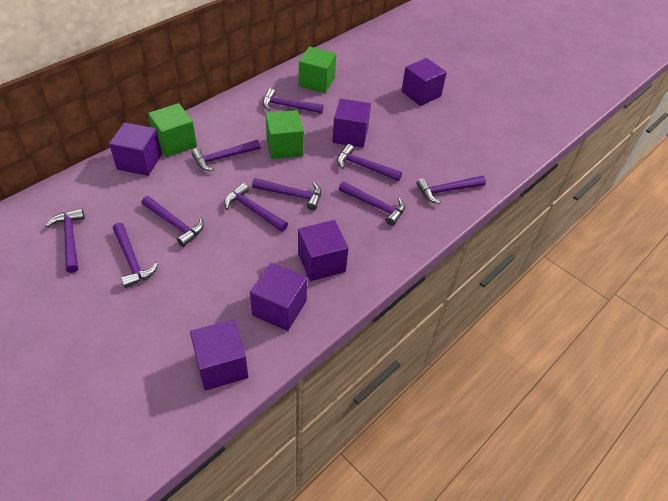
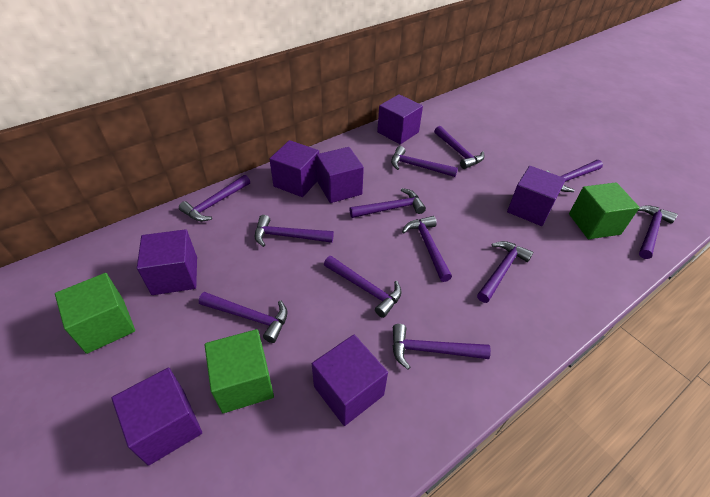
purple cube: [109,122,162,176] [190,319,248,391] [250,262,307,331] [298,220,349,281] [332,98,371,148] [401,58,447,106] = 6 -> [112,368,202,466] [137,229,197,295] [269,140,319,197] [312,335,388,426] [316,147,364,203] [377,94,423,144] [507,166,566,226] = 7
purple hammer: [46,208,85,273] [113,223,158,288] [142,196,204,247] [191,140,261,171] [224,183,288,232] [252,178,321,210] [263,89,323,113] [337,144,402,181] [339,181,405,226] [416,176,486,204] = 10 -> [179,175,250,221] [199,292,287,343] [255,215,334,247] [324,256,402,318] [349,188,426,218] [391,146,458,177] [392,324,491,369] [402,216,452,282] [434,126,484,169] [477,241,533,303] [547,160,603,192] [638,205,678,259] = 12

